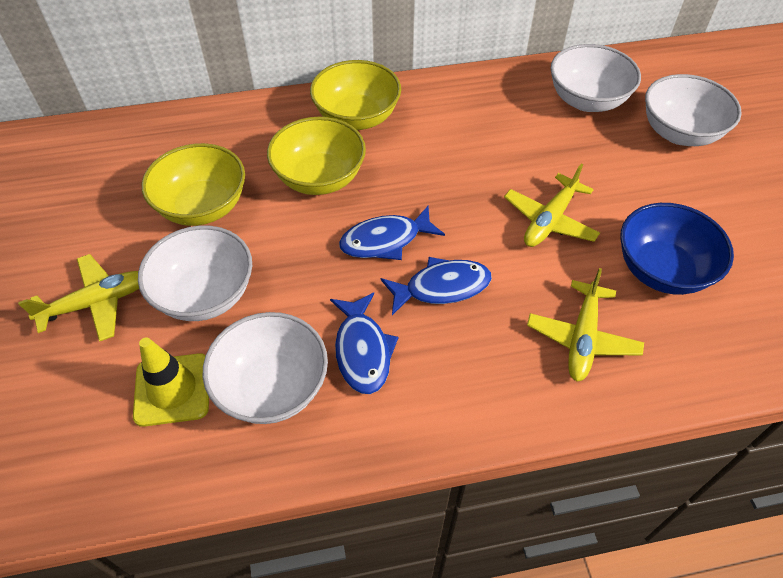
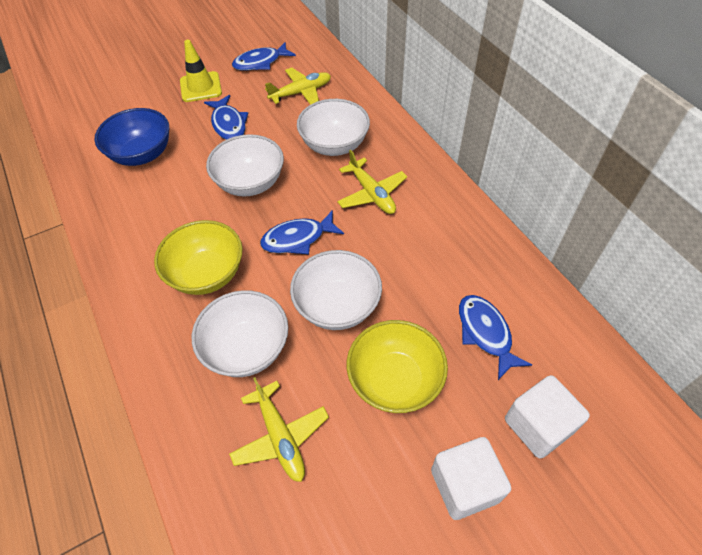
blue fish: [330,293,398,394] [339,206,445,260] [381,257,492,315] = 3 -> [204,95,248,140] [232,42,296,71] [260,210,344,254] [459,295,532,380] = 4
white cube: none = 0 -> [431,437,511,520] [505,375,590,458] = 2
yellow bowl: [142,143,245,226] [267,117,366,195] [310,60,401,130] = 3 -> [154,220,243,295] [347,320,448,413] = 2

